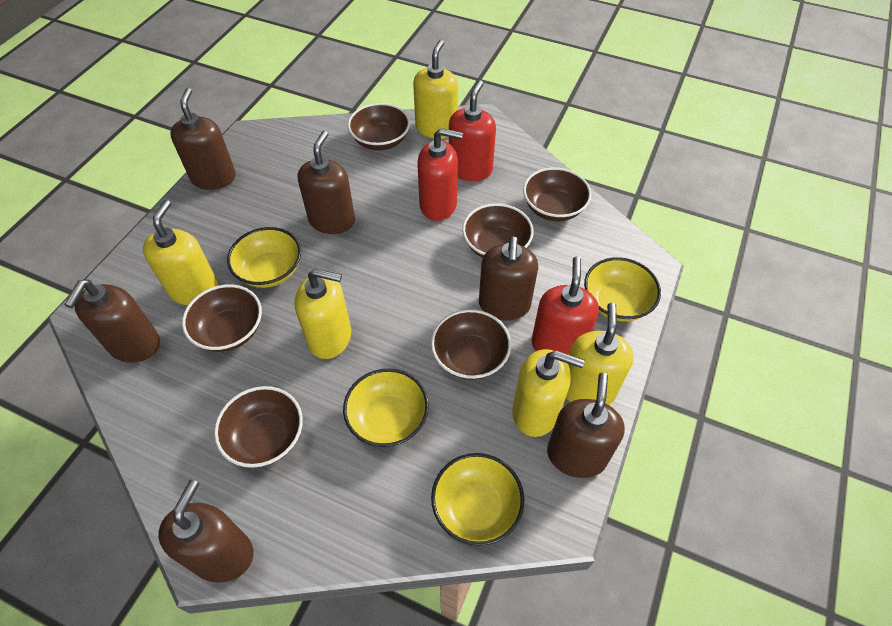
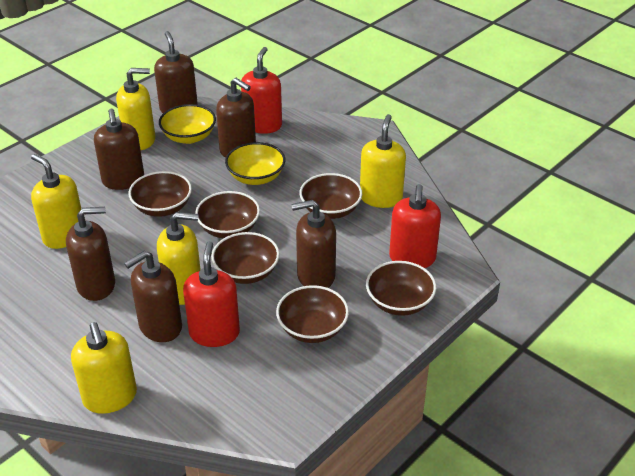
yellow bowl: [227,227,301,288] [343,368,429,447] [431,453,525,546] [584,257,661,321] = 4 -> [159,104,216,144] [225,142,285,185] = 2

